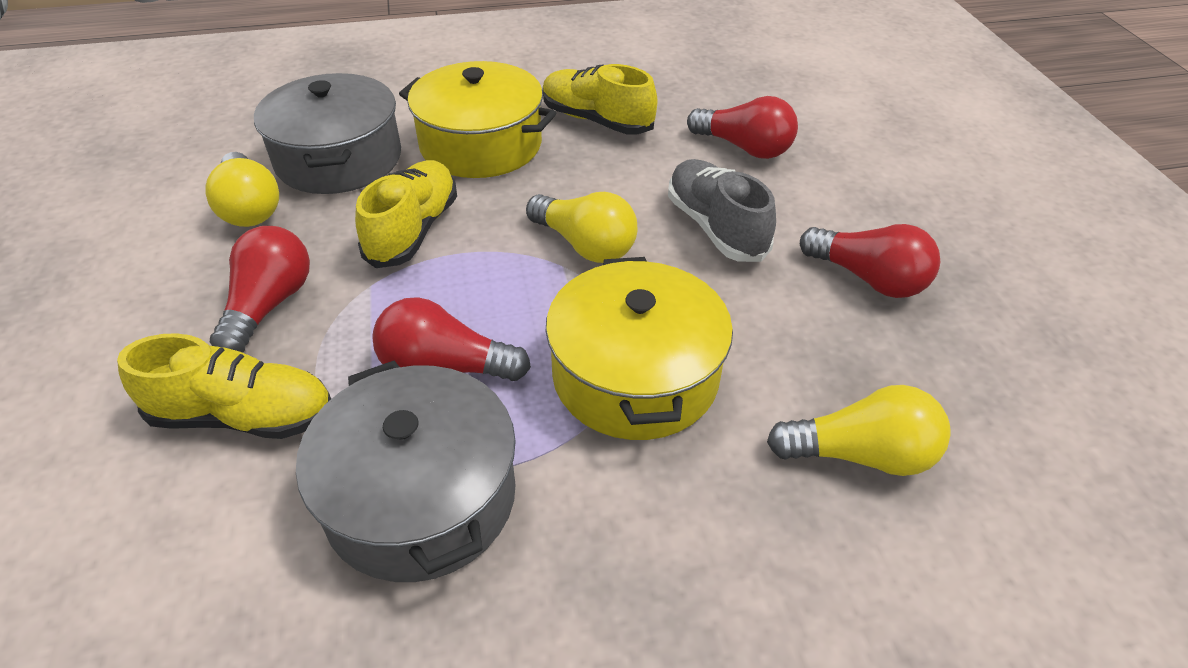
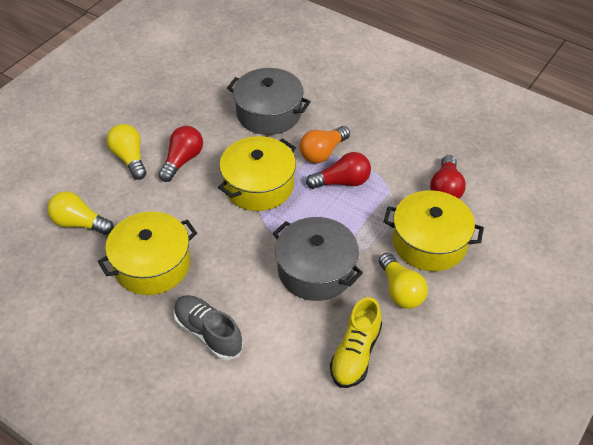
orange light bulb: none = 0 -> [299,126,350,163] = 1
red light bulb: [210,226,310,353] [372,297,531,381] [687,96,798,159] [800,224,940,298] = 4 -> [158,126,203,182] [306,152,371,189] [430,155,466,199] = 3
yellow pot: [399,61,556,178] [546,257,733,440] = 2 -> [98,212,197,295] [218,136,296,211] [383,190,484,271] = 3
yellow shoe: [117,333,331,439] [355,160,457,268] [543,64,657,135] = 3 -> [330,297,382,388] = 1

